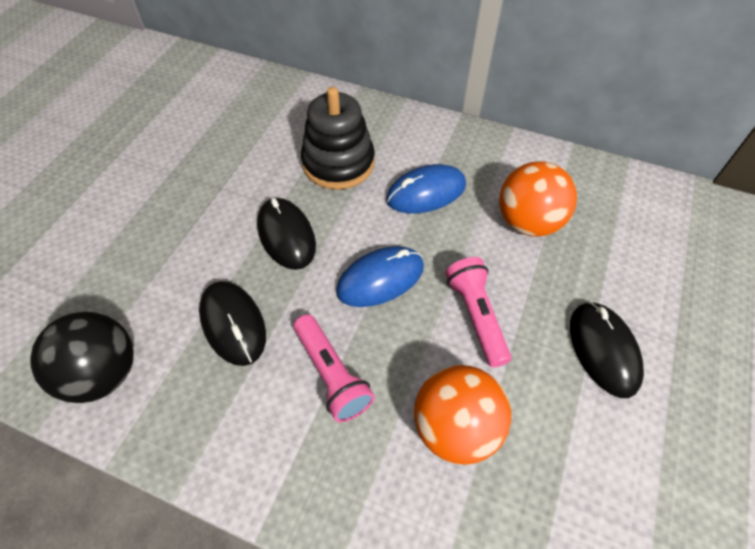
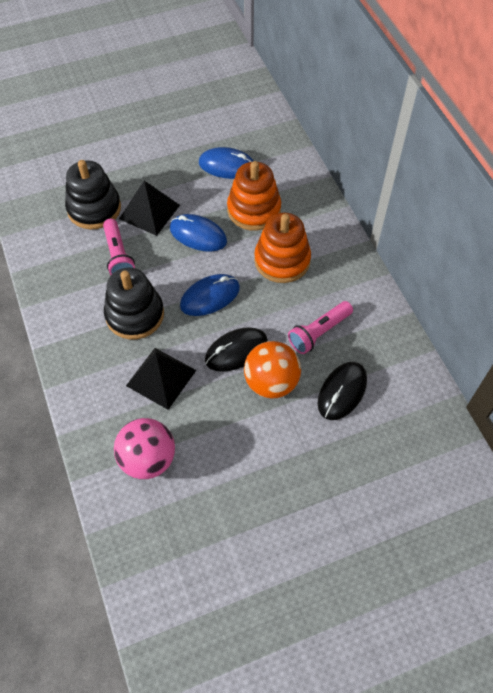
black ball: [30,312,134,403] = 1 -> none = 0
black mouse: [199,281,266,366] [257,198,316,270] [570,301,644,398] = 3 -> [205,327,268,372] [318,362,367,420] = 2
black pyramid: none = 0 -> [119,181,180,236] [126,348,196,410] = 2
black stacking toy: [301,87,375,190] = 1 -> [65,160,121,229] [104,267,164,339] = 2
blue mouse: [336,246,424,307] [386,164,466,213] = 2 -> [170,214,227,252] [180,274,240,316] [199,147,254,179] = 3
orange ball: [414,365,511,465] [499,161,577,237] = 2 -> [244,341,301,399] = 1
orange stacking toy: none = 0 -> [227,161,281,231] [254,213,311,283] = 2
pink ball: none = 0 -> [114,418,175,479] = 1

